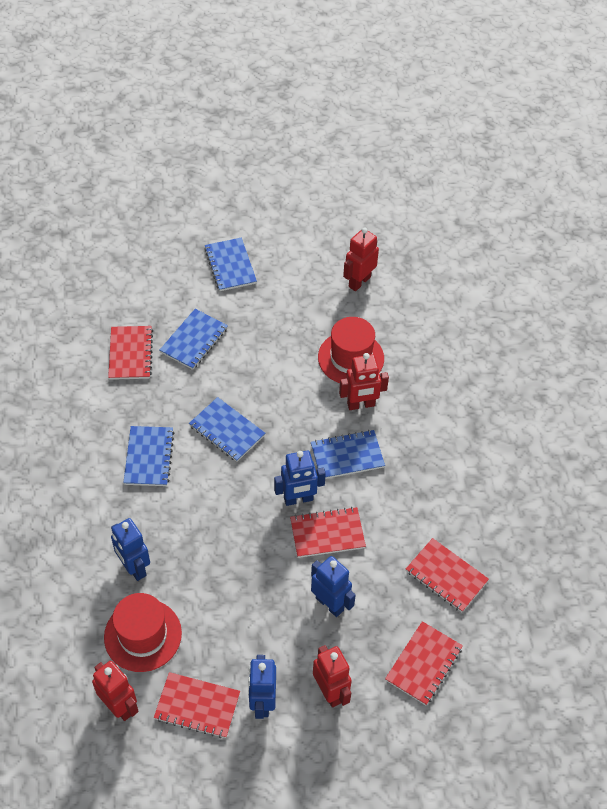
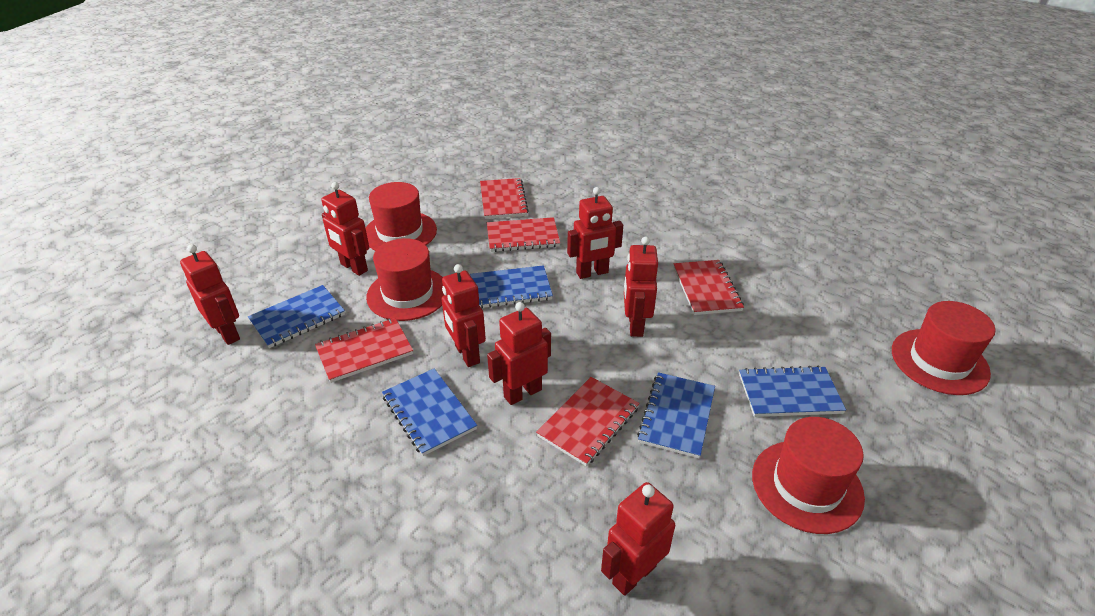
blue robot: [111,518,150,581] [248,655,276,719] [274,451,326,506] [311,556,356,617] = 4 -> none = 0
red hat: [104,593,182,672] [318,317,384,383] = 2 -> [366,182,437,251] [366,238,444,321] [752,417,865,534] [892,301,995,395] = 4
red robot: [92,661,139,721] [313,645,352,707] [339,353,389,410] [343,227,379,291] = 4 -> [180,244,240,345] [321,182,369,276] [442,264,486,367] [487,302,551,405] [567,187,623,279] [601,482,675,596] [624,236,658,337] = 7

